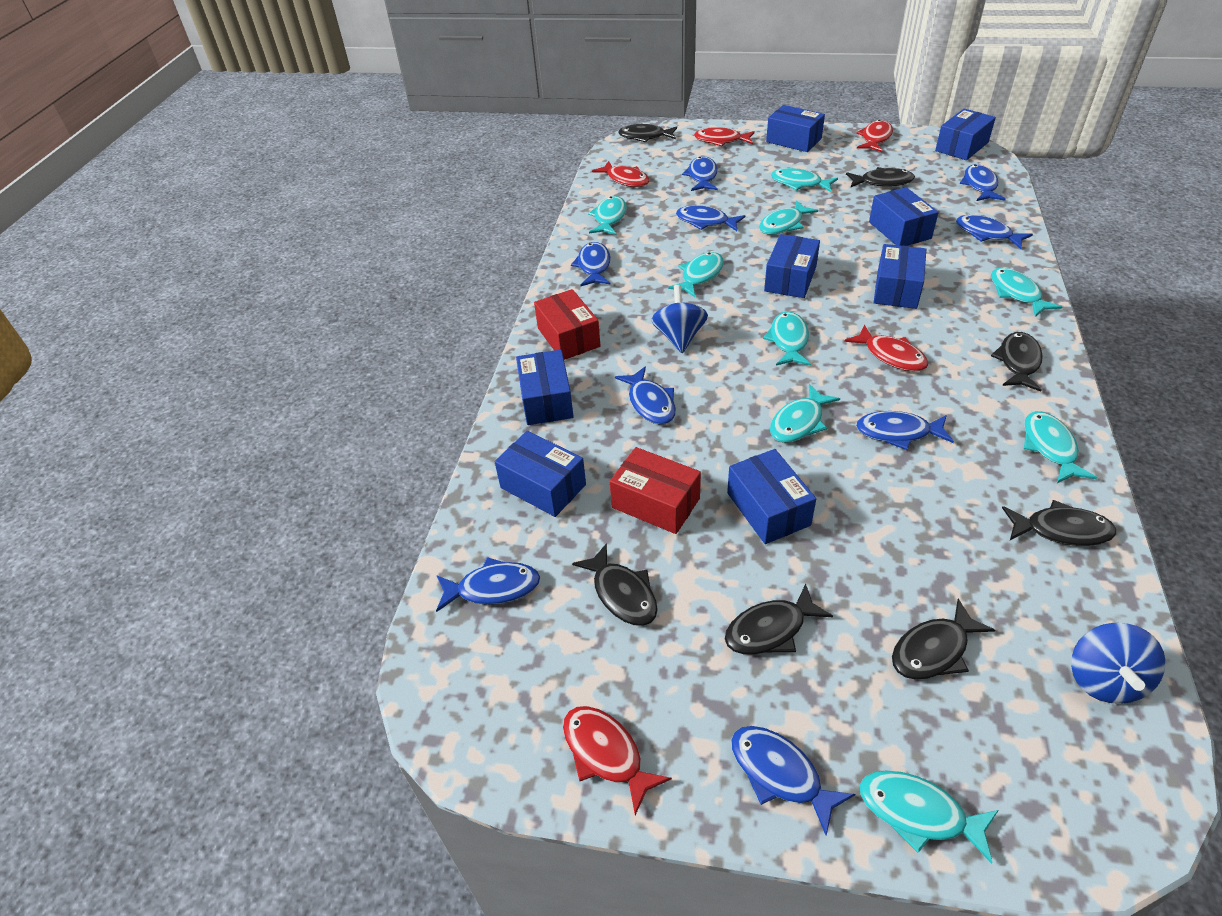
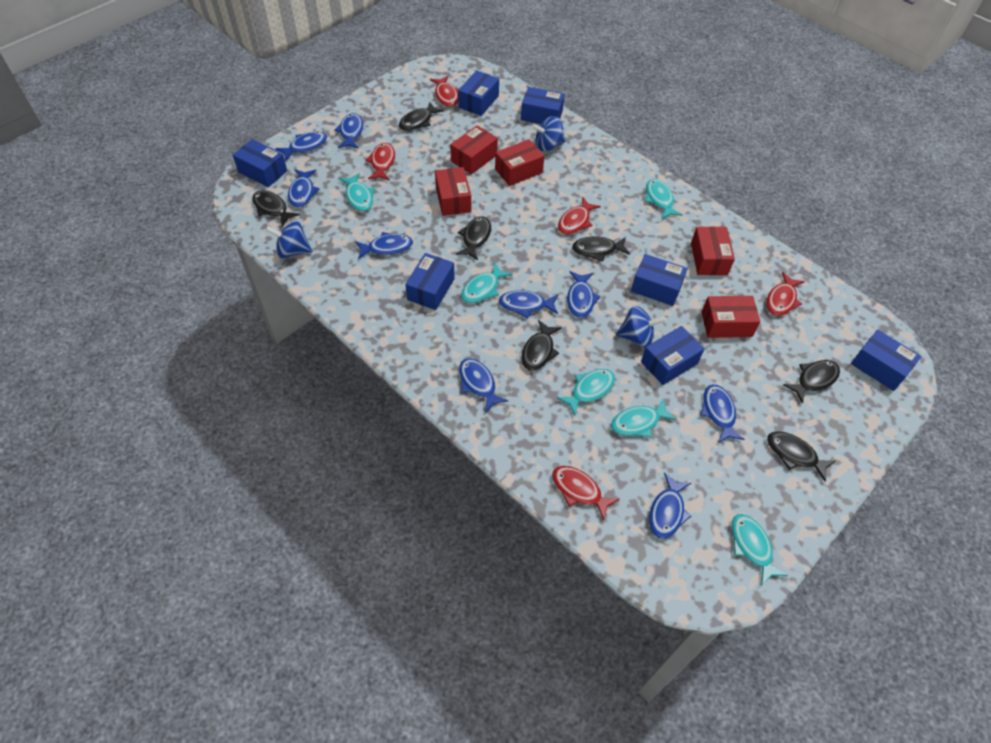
blue box: [495,431,586,517] [516,350,574,425] [727,449,816,544] [764,234,820,298] [766,105,825,152] [869,187,939,246] [874,244,926,309] [935,109,996,160] = 8 -> [233,139,287,187] [405,253,455,310] [458,70,499,116] [521,87,565,124] [631,254,688,306] [641,326,704,385] [851,330,921,391] = 7
blue spinning top: [651,285,708,353] [1071,623,1166,704] = 2 -> [266,221,312,258] [532,116,566,151] [616,306,666,347] = 3
red box: [534,289,600,360] [610,447,701,534] = 2 -> [435,167,471,216] [450,126,498,174] [495,139,544,186] [691,226,735,275] [702,296,760,338] = 5
turquoise fish: [588,196,627,235] [668,252,724,297] [759,200,818,235] [763,312,811,366] [770,384,840,443] [771,168,838,192] [860,771,998,864] [991,268,1062,317] [1024,411,1097,483] = 9 -> [339,173,375,211] [461,262,512,303] [557,369,615,415] [611,398,677,437] [645,179,683,219] [732,514,788,586] = 6

